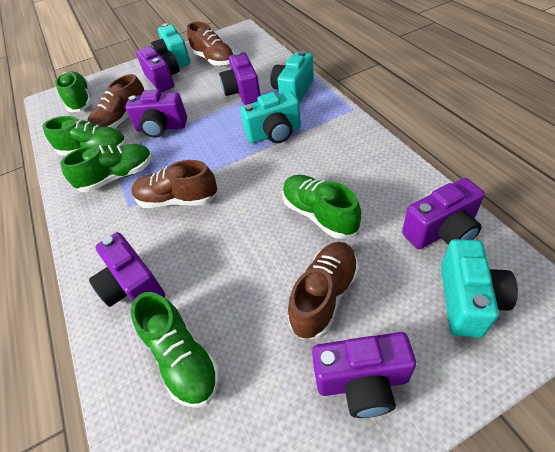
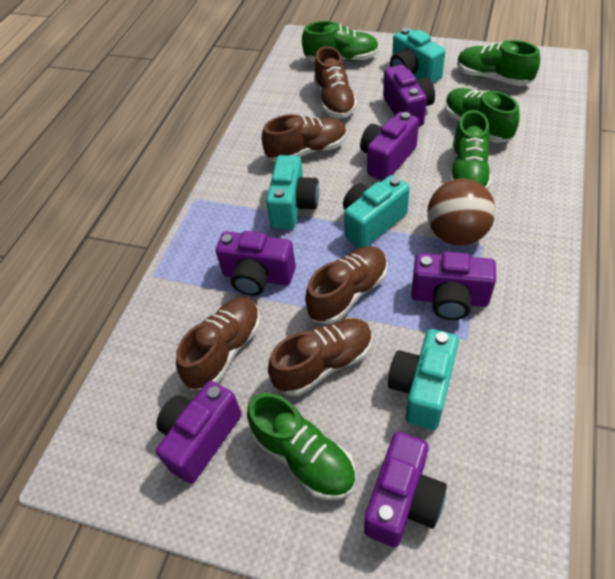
brown ball: none = 0 -> [427,179,496,245] = 1
brown shoe: [87,74,145,129] [131,160,218,208] [187,22,234,66] [288,242,359,339] = 4 -> [176,297,261,390] [262,114,347,162] [268,318,373,396] [305,246,388,324] [314,46,357,118] = 5

